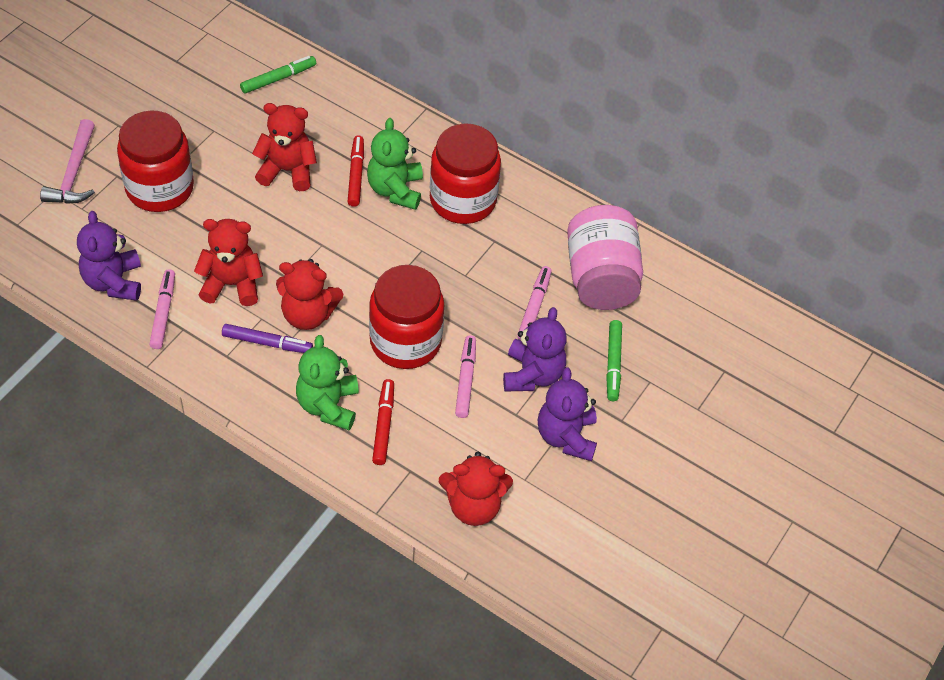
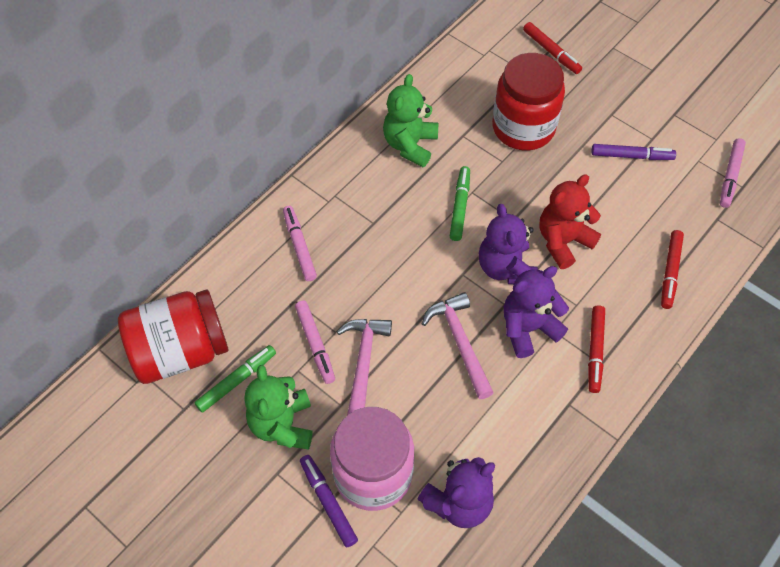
pink hammer: [40,119,95,204] = 1 -> [337,319,392,415] [422,292,494,399] = 2
purple marker: [222,324,313,353] = 1 -> [300,455,358,548] [592,144,676,160] = 2
red jar: [117,110,194,212] [369,265,444,369] [430,123,501,224] = 3 -> [118,290,229,384] [492,53,565,150] = 2
red marker: [348,135,364,207] [372,379,394,465] = 2 -> [523,22,582,74] [588,305,605,393] [661,230,684,309] = 3
red teddy bear: [194,219,263,306] [252,103,317,191] [276,259,343,330] [439,452,513,526] = 4 -> [539,174,601,269] = 1

